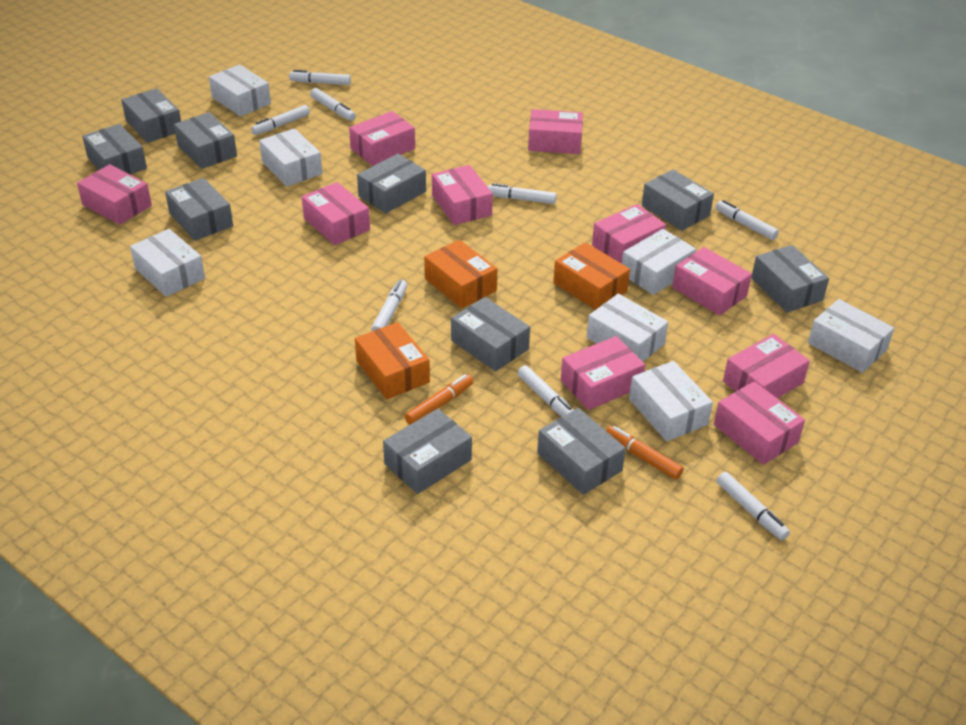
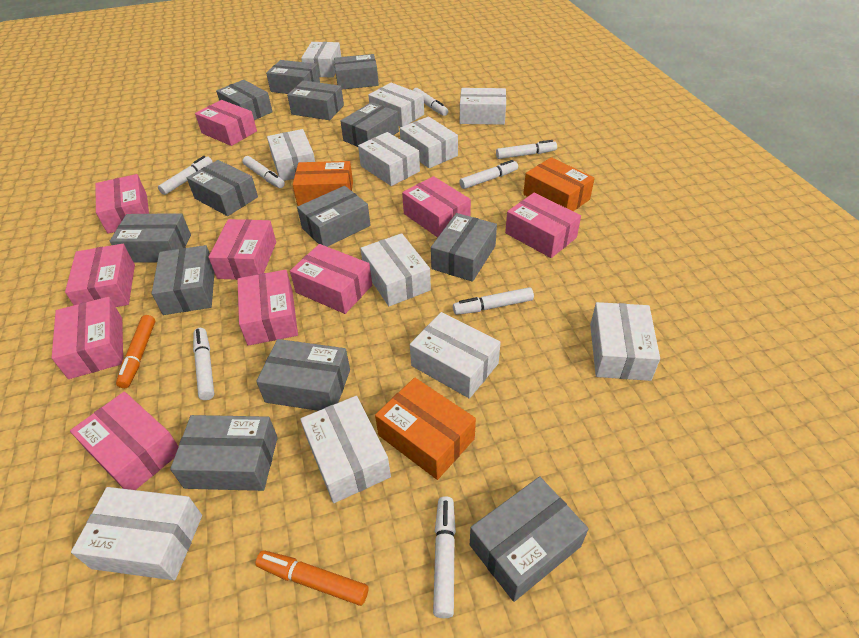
grey box: [82,124,147,175] [121,88,181,143] [165,178,233,241] [174,112,237,169] [357,154,426,213] [383,408,472,494] [451,297,530,371] [537,408,626,495] [642,169,714,231] [751,245,829,313] = 10 -> [110,213,191,263] [152,245,214,315] [170,415,278,491] [187,160,258,216] [216,80,273,120] [256,339,350,411] [266,60,320,94] [287,80,344,120] [297,186,370,247] [334,54,379,89] [340,102,399,147] [431,213,497,282] [470,476,588,602] = 13
white box: [130,229,205,297] [209,64,271,117] [259,128,322,186] [587,294,668,361] [622,229,696,295] [629,361,713,441] [808,299,894,373] = 7 -> [71,487,202,580] [267,129,315,181] [300,396,391,503] [301,42,341,78] [358,132,420,186] [360,233,431,306] [368,83,424,127] [400,116,458,168] [410,312,501,399] [460,88,506,125] [590,302,660,381] = 11

